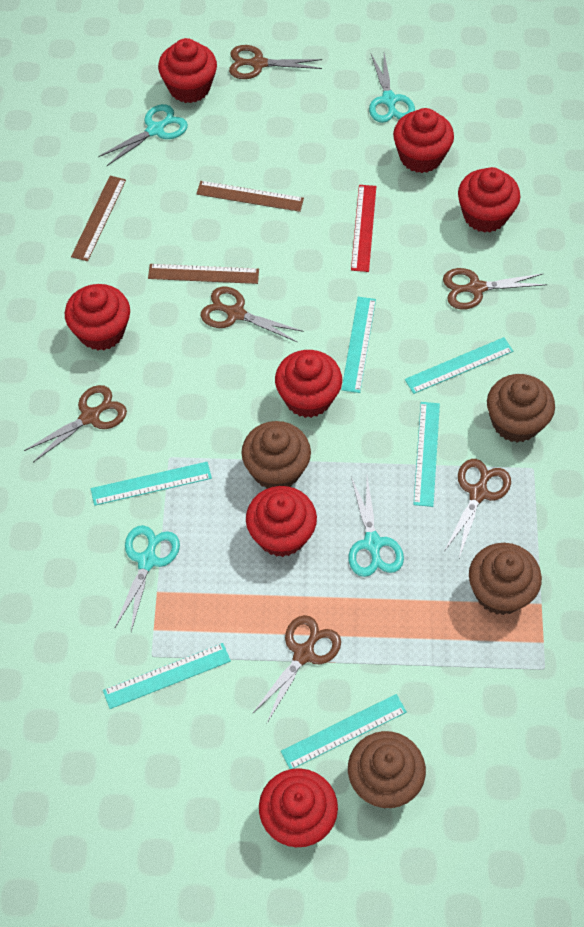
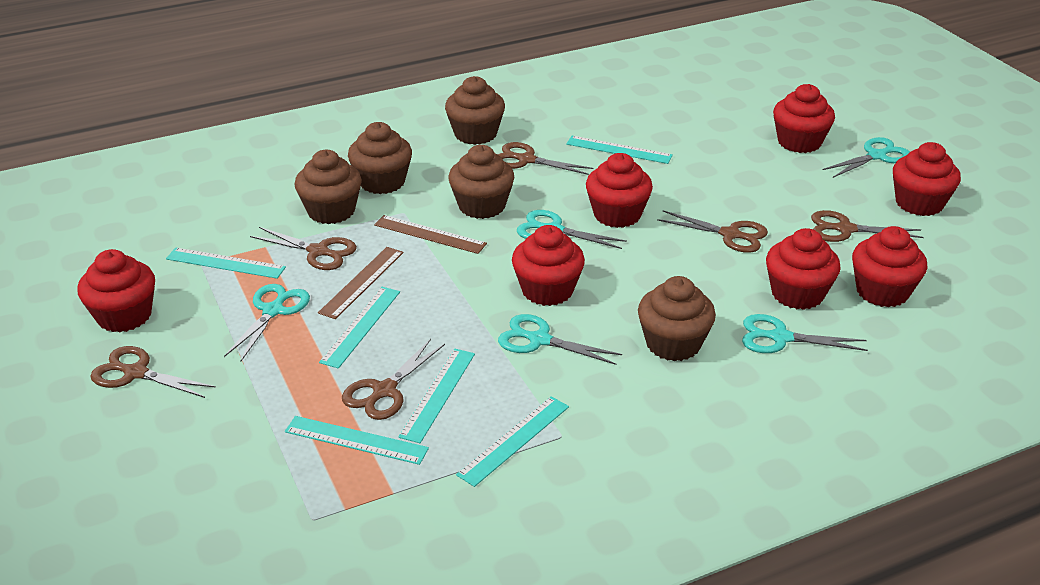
brown cupcake: [241,421,311,489] [348,731,426,808] [469,543,542,615] [487,374,555,443] = 4 -> [294,150,362,224] [348,122,412,194] [445,76,505,145] [448,145,515,219] [638,276,716,361] = 5
brown ruler: [71,176,126,261] [148,264,259,284] [196,181,304,212] = 3 -> [318,247,404,319] [374,215,487,254] = 2
red ruler: [351,185,376,272] = 1 -> none = 0
turquoise scissors: [98,104,188,166] [115,525,180,632] [349,477,404,577] [369,53,415,123] = 4 -> [224,284,310,361] [498,314,622,365] [517,210,627,249] [742,314,868,353] [823,137,910,178] = 5

